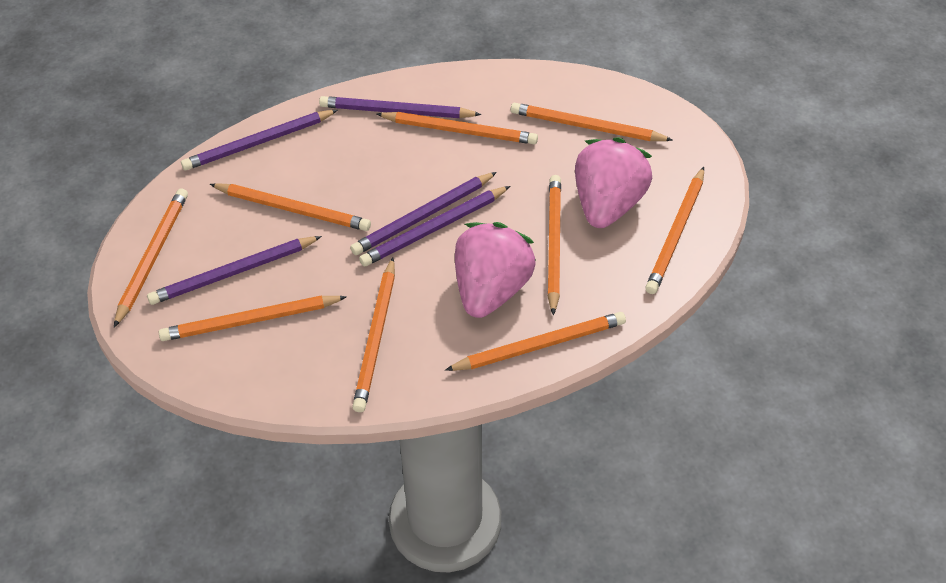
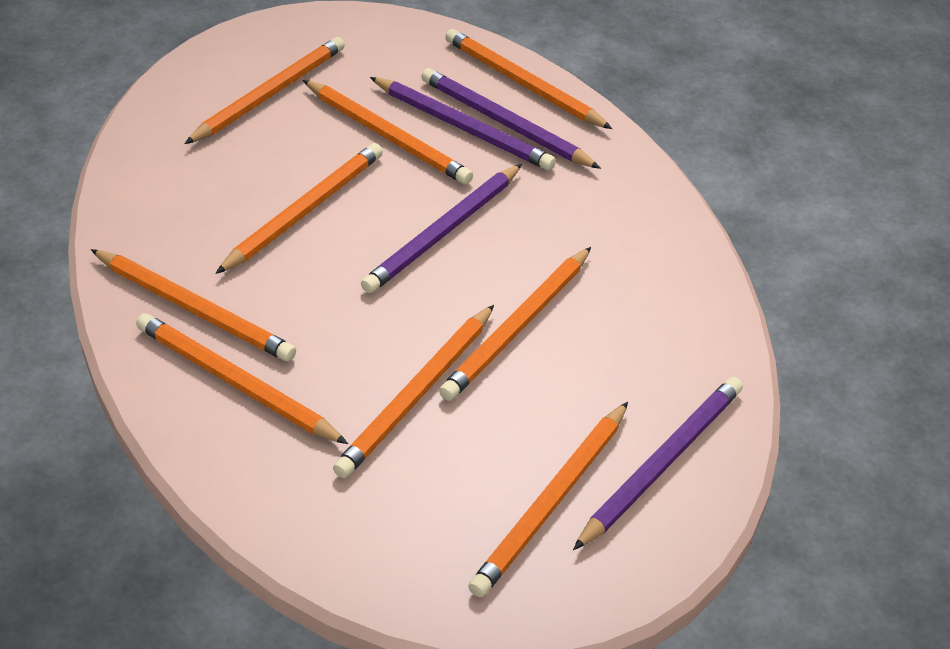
pink strawberry: [455,222,536,318] [575,137,652,228] = 2 -> none = 0
purple pencil: [147,236,322,305] [181,110,338,170] [319,96,482,118] [350,172,497,255] [359,186,510,266] = 5 -> [361,164,522,293] [370,77,556,171] [421,68,601,169] [573,377,743,550] = 4

